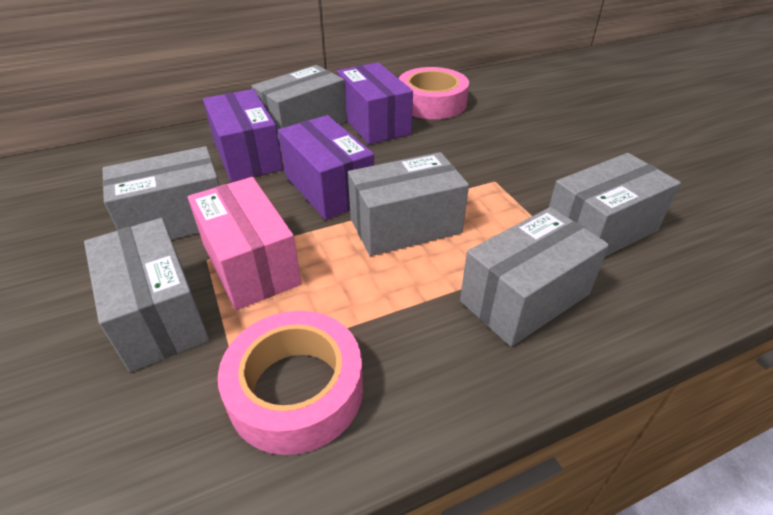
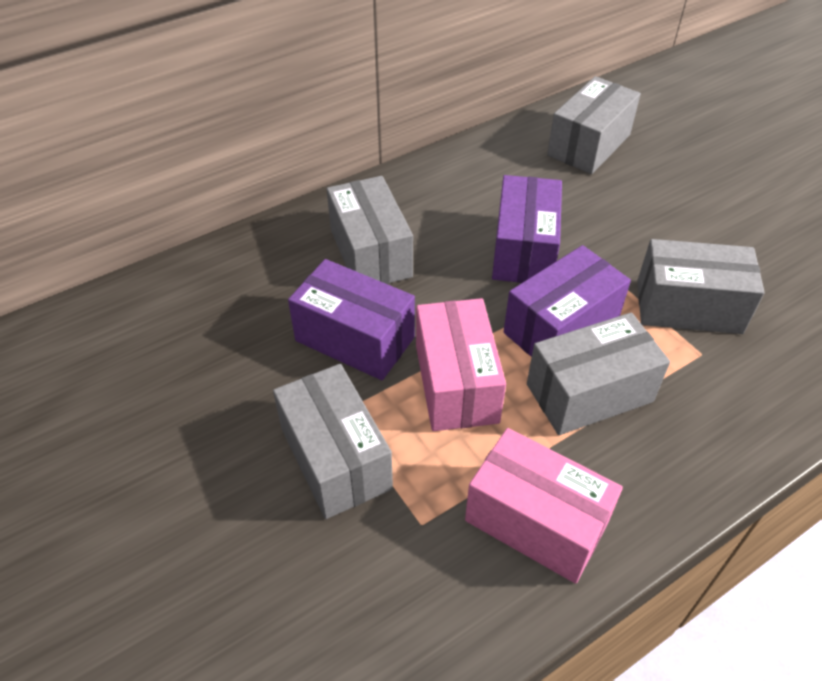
grey box: [84,218,209,372] [102,146,220,240] [252,65,347,143] [348,152,469,256] [460,207,610,347] [549,153,681,257] = 6 -> [273,364,393,519] [327,176,413,284] [527,312,670,435] [547,76,641,174] [637,239,765,334] = 5
pink box: [188,177,302,310] = 1 -> [416,298,506,431] [465,428,623,584] = 2
pink tape: [218,311,363,455] [398,67,469,119] = 2 -> none = 0

